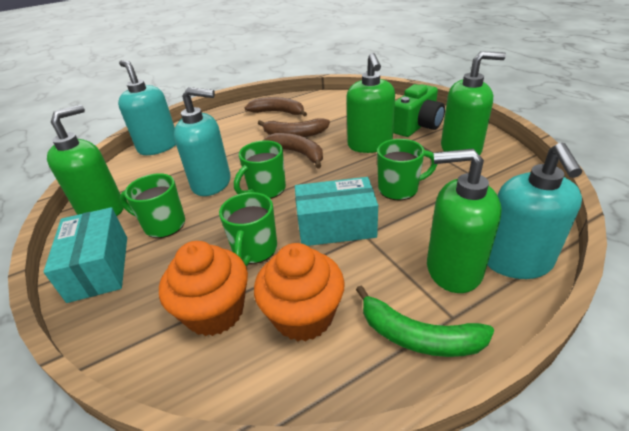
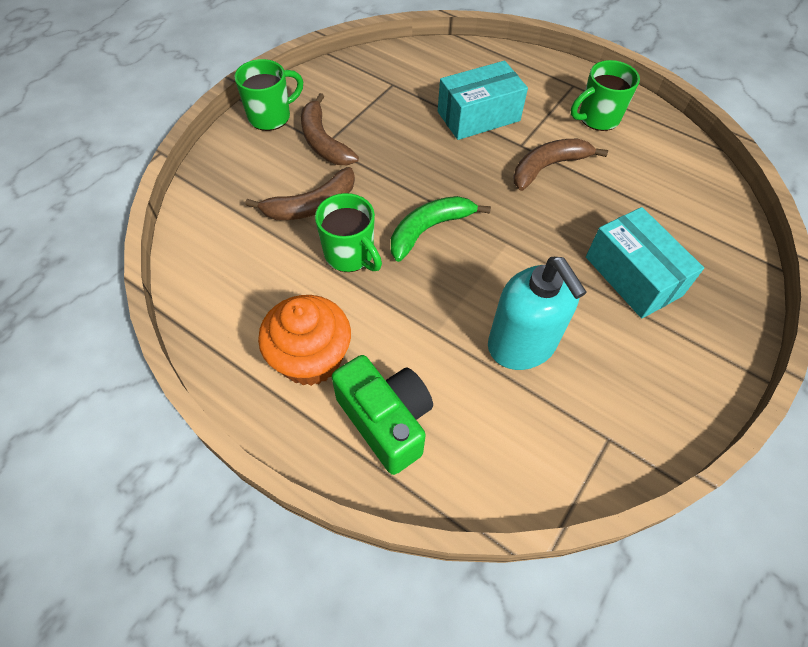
green mug: [120,173,185,238] [219,192,277,266] [234,140,286,199] [377,139,437,200] = 4 -> [234,59,303,131] [315,193,382,272] [571,60,640,131] = 3
green soap dispenser: [47,105,124,216] [346,53,395,153] [427,149,502,293] [441,51,506,155] = 4 -> none = 0
orange cupcake: [159,241,248,336] [254,243,345,341] = 2 -> [258,295,351,386] = 1
turquoise soap dispenser: [118,60,176,155] [174,87,230,196] [487,143,583,279] = 3 -> [488,257,587,370] = 1

